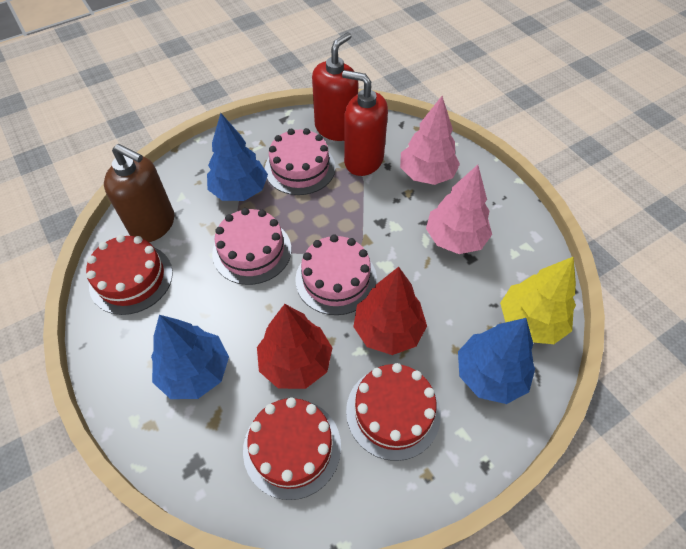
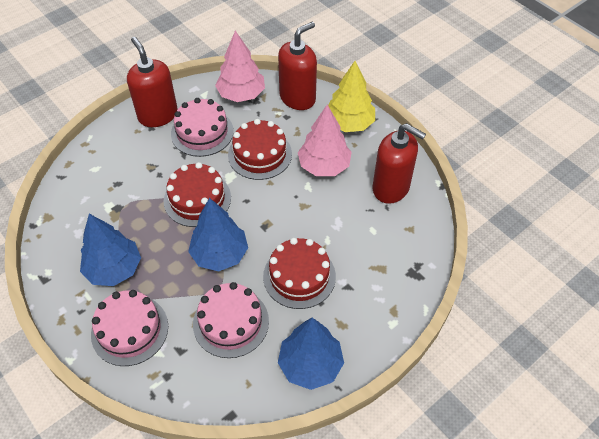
brown soap dispenser: [104,144,174,242] = 1 -> none = 0
red soap dispenser: [312,32,359,141] [342,70,388,176] = 2 -> [127,37,178,127] [278,22,317,110] [373,123,426,204] = 3
red tree: [257,304,332,389] [353,267,427,355] = 2 -> none = 0

